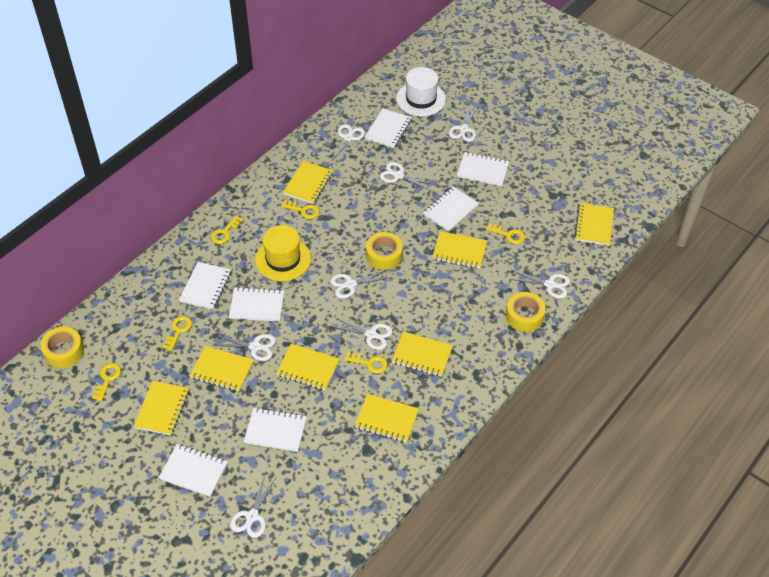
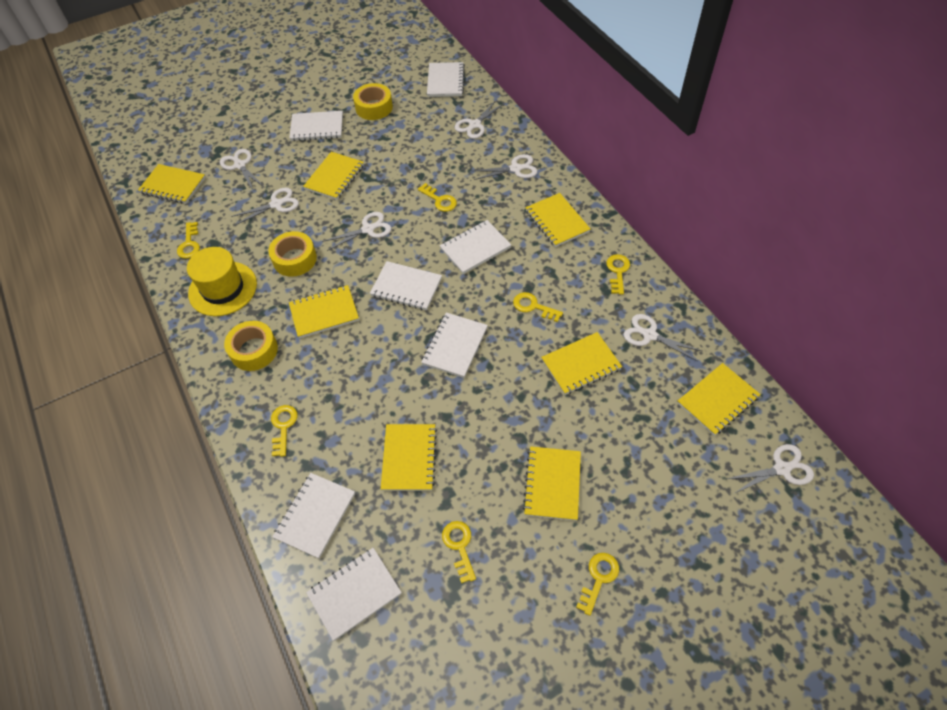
white hat: [396,67,446,116] = 1 -> none = 0
white scissors: [212,334,276,361] [230,475,276,538] [330,270,391,298] [330,317,392,350] [331,124,365,164] [380,162,435,191] [449,105,478,142] [510,270,570,298] = 8 -> [220,149,264,190] [231,187,299,225] [322,212,391,251] [454,100,505,139] [473,154,538,180] [624,314,702,361] [727,444,814,493] = 7
yellow key: [92,363,121,401] [162,316,192,351] [211,215,243,244] [281,200,319,219] [344,352,387,374] [486,222,525,244] = 6 -> [177,222,200,259] [271,405,298,457] [418,183,457,212] [442,521,476,583] [513,292,563,322] [576,553,619,616] [606,254,630,295] = 7

